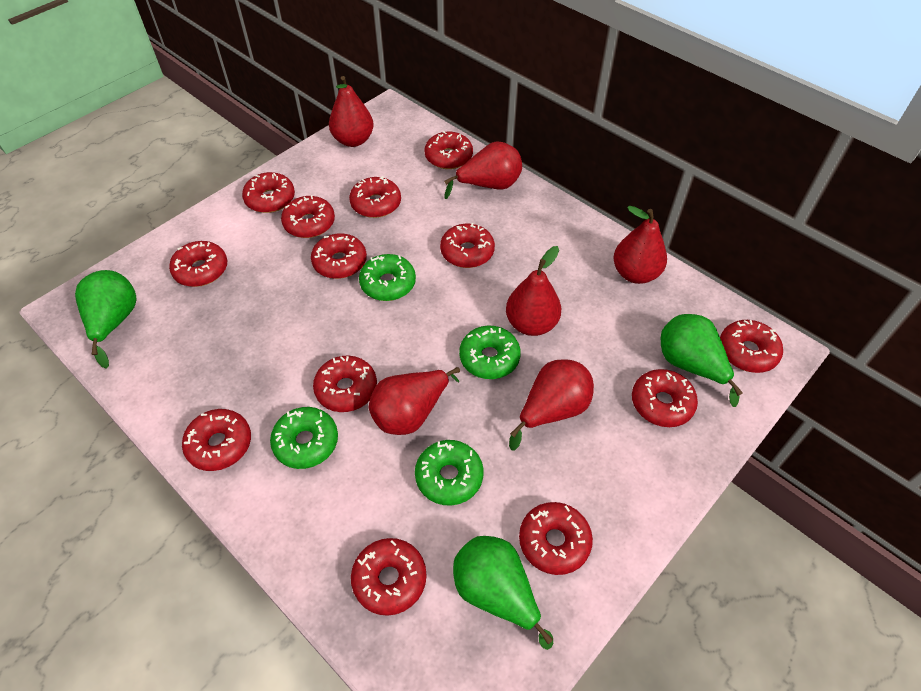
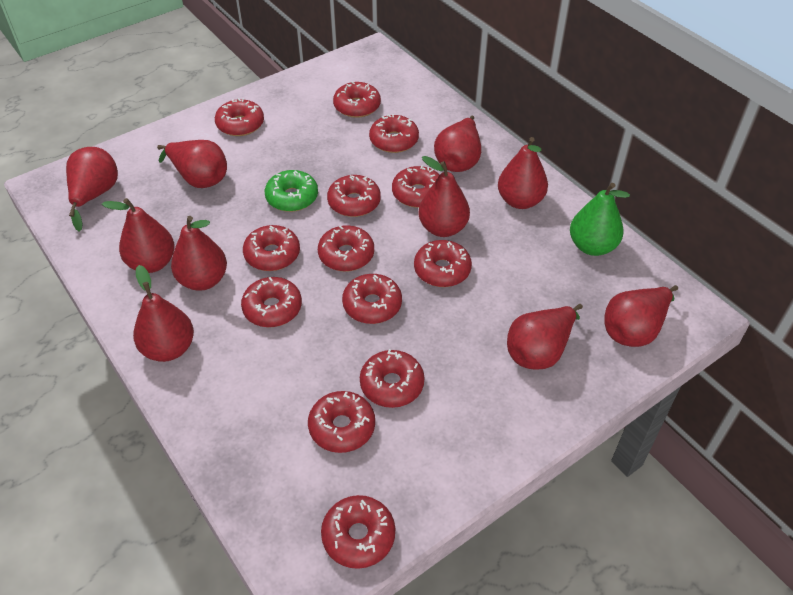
green donut: [270,407,338,469] [359,254,416,301] [415,440,484,506] [459,326,521,379] = 4 -> [265,170,318,212] = 1
green pear: [75,270,137,368] [453,536,553,650] [661,314,743,407] = 3 -> [570,183,630,256] = 1
red pear: [329,76,374,147] [369,367,460,435] [444,141,522,199] [506,246,561,336] [509,359,594,451] [613,206,667,284] = 6 -> [66,147,118,231] [102,198,175,273] [133,265,194,362] [157,140,227,188] [171,216,227,291] [419,156,470,237] [434,116,481,172] [498,137,548,209] [507,304,583,370] [604,285,678,347] = 10

